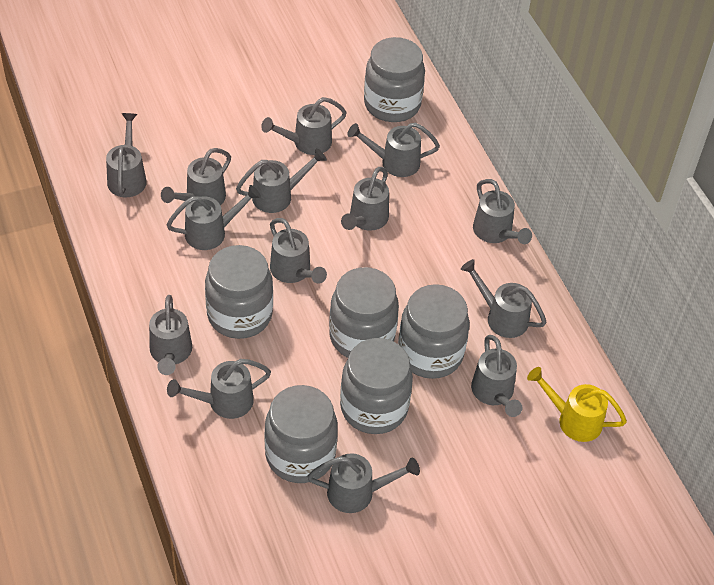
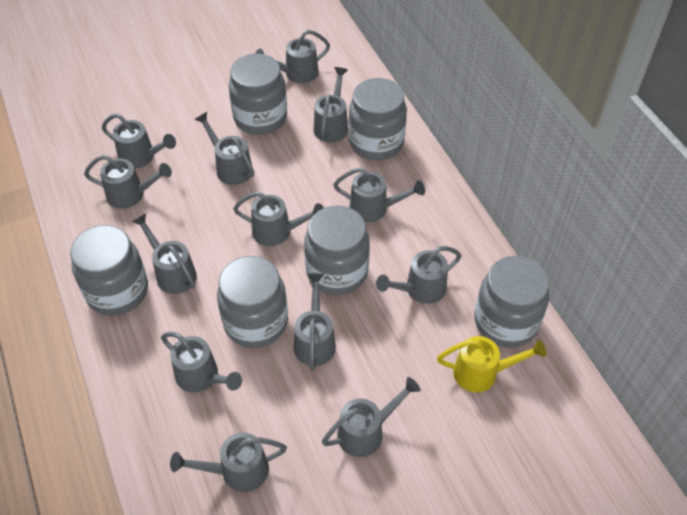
grey watering can: [106,113,147,197] [149,295,192,375] [161,148,231,205] [167,185,261,250] [167,359,271,419] [236,148,327,213] [261,97,347,155] [270,218,327,284] [307,453,420,513] [341,167,389,231] [347,123,440,177] [461,259,547,338] [471,335,523,417] [473,179,532,244] = 14 -> [84,155,172,209] [102,113,176,169] [132,213,197,294] [161,332,242,393] [170,432,287,492] [194,112,254,185] [233,192,324,246] [255,30,330,84] [294,273,336,371] [314,67,348,143] [322,377,421,457] [333,168,425,222] [376,246,461,304] = 13

